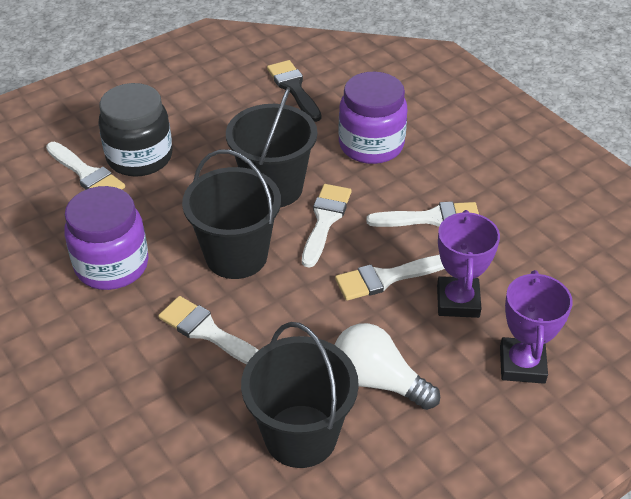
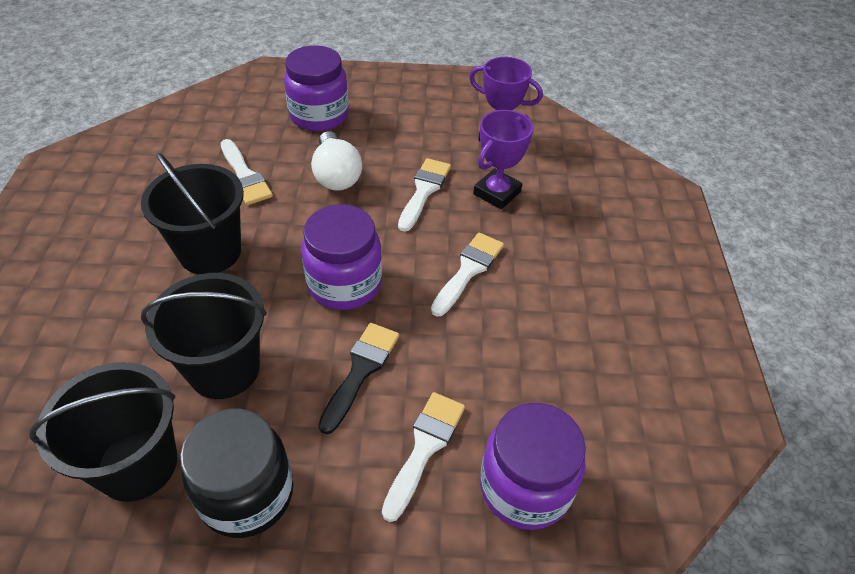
purple jar: [64,186,149,290] [338,72,407,164] = 2 -> [284,45,349,131] [301,205,382,310] [480,403,586,530] = 3
white brush: [46,142,125,190] [158,296,259,365] [302,184,351,268] [335,255,445,301] [366,202,479,227] = 5 -> [221,139,273,205] [382,392,465,522] [398,158,451,232] [431,233,504,316] = 4

